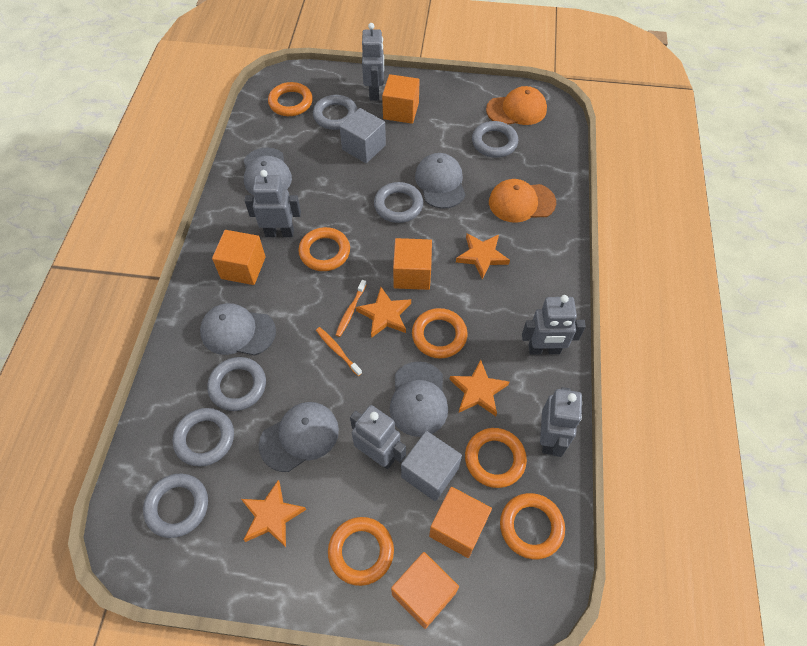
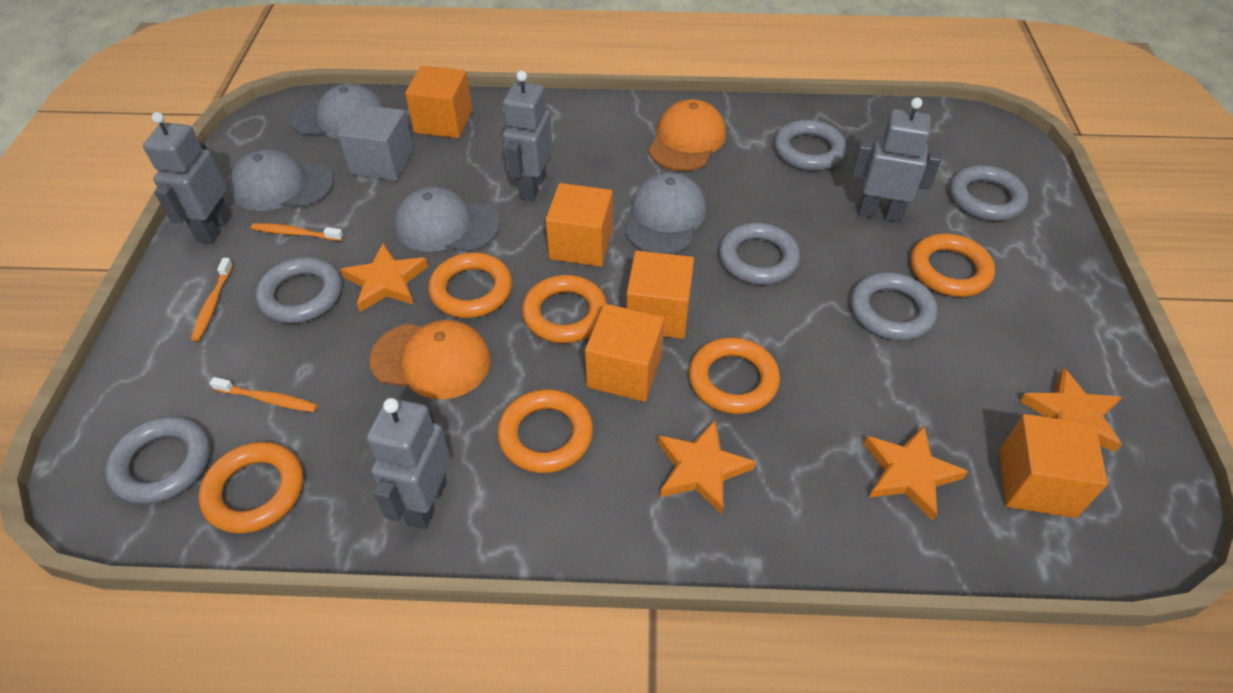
grey cap: [200,303,276,355] [244,147,292,196] [259,402,339,472] [390,361,448,437] [415,153,465,209] = 5 -> [229,149,334,211] [290,84,384,139] [394,186,500,252] [625,172,707,254] = 4
grey cube: [340,108,386,163] [401,431,462,501] = 2 -> [338,104,414,181] = 1
grey robot: [245,170,301,237] [350,405,406,469] [362,23,384,101] [522,295,586,354] [540,387,582,457] = 5 -> [143,112,231,244] [367,398,451,529] [503,70,552,201] [852,98,941,222] = 4
orange toothbrush: [316,327,362,376] [336,280,367,337] = 2 -> [191,258,233,341] [210,377,318,412] [251,223,343,241] = 3

